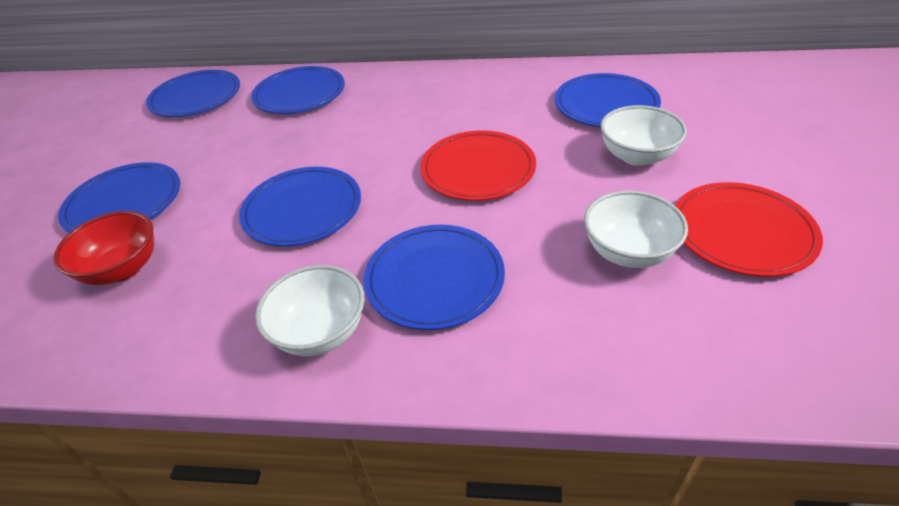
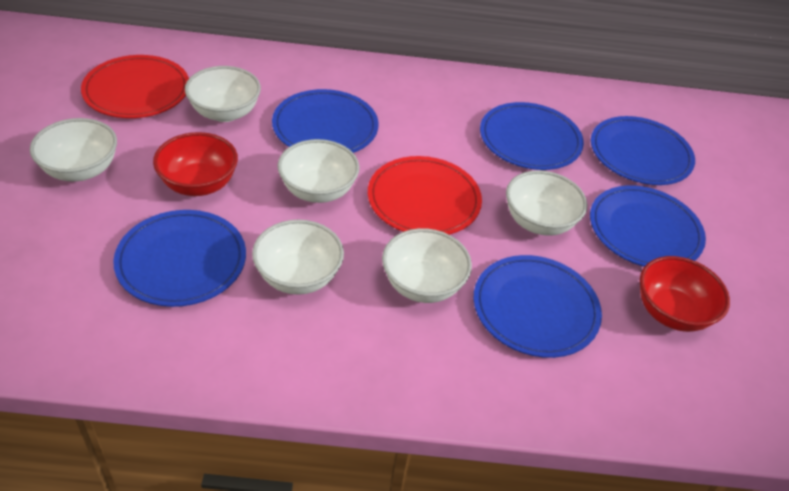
red bowl: [53,211,154,285] = 1 -> [153,132,238,196] [640,256,730,332] = 2
white bowl: [255,265,365,356] [584,190,688,268] [600,105,687,166] = 3 -> [30,118,117,182] [185,66,261,122] [252,220,344,295] [277,139,359,203] [382,228,472,303] [506,170,587,236] = 6

